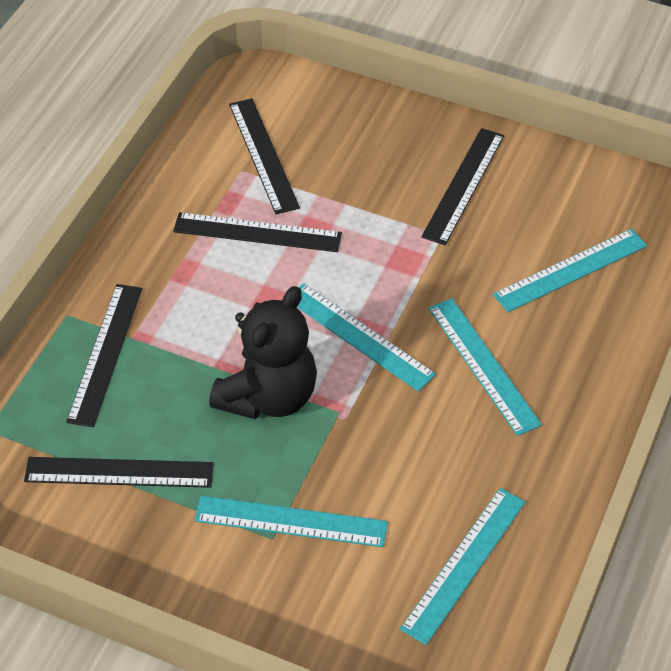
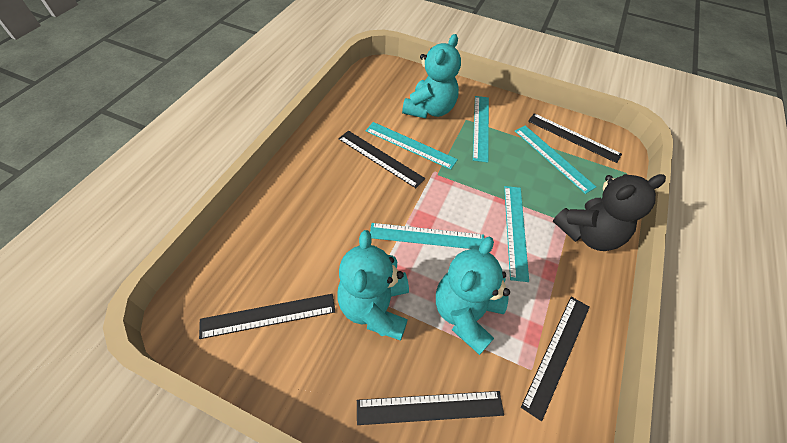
turquoise teddy bear: none = 0 -> [338,230,409,341] [402,34,461,118] [436,237,510,355] = 3

